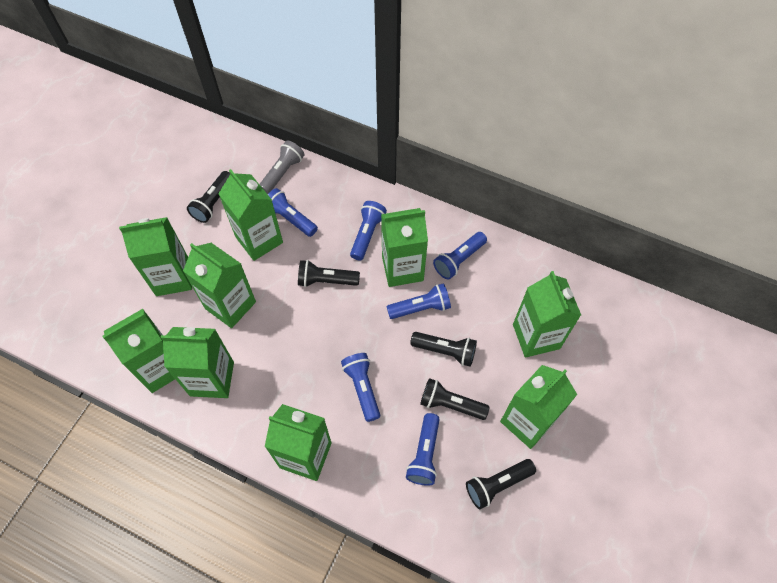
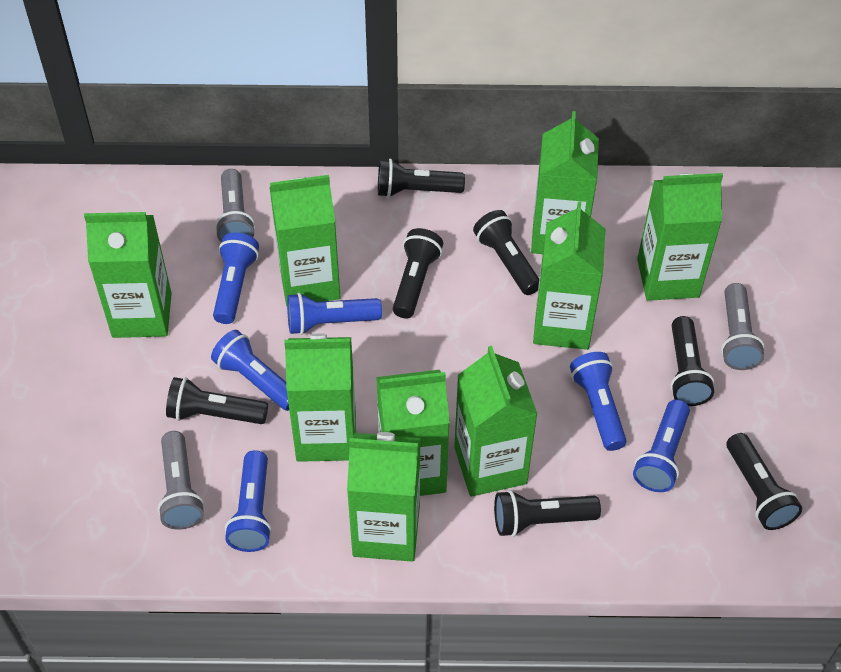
black flashlight: [187,171,230,223] [298,260,360,287] [410,332,477,367] [420,378,490,420] [466,459,536,509] = 5 -> [166,377,268,424] [378,159,465,198] [393,228,443,319] [473,210,539,295] [494,490,601,537] [670,316,715,406] [727,433,802,530] = 7
grey flashlight: [259,140,305,194] = 1 -> [157,431,205,530] [215,169,255,242] [721,283,765,370] = 3

